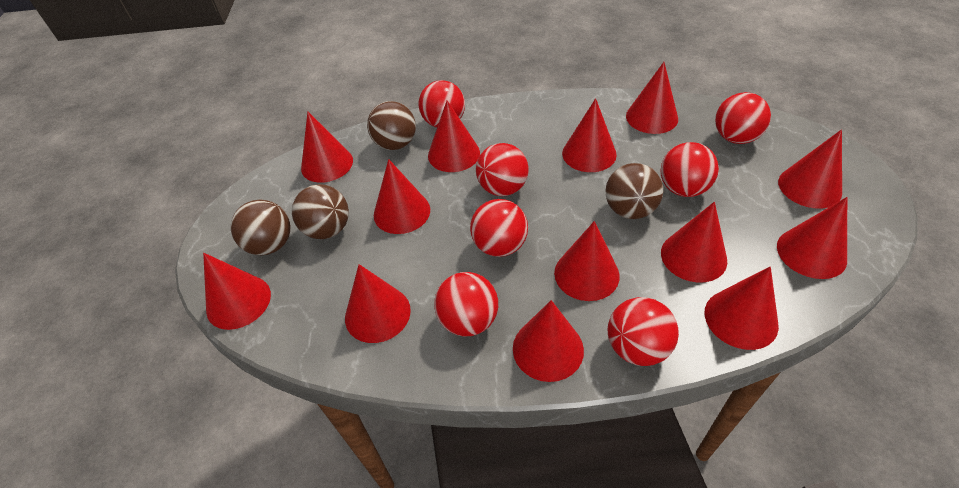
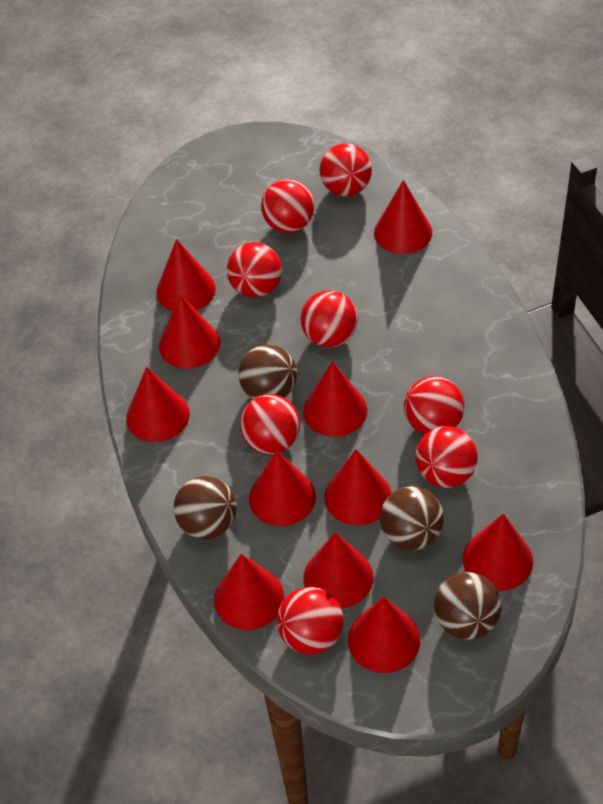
red ball: [419,80,465,128] [434,272,498,336] [470,199,528,257] [476,143,529,196] [608,297,679,366] [660,142,719,197] [715,92,771,144] = 7 -> [227,242,282,298] [240,394,300,454] [261,179,314,233] [277,587,344,655] [301,290,358,348] [320,143,372,196] [404,376,464,435] [415,426,478,488] = 8
red cone: [203,253,271,330] [301,111,353,183] [345,264,411,343] [374,159,430,234] [428,101,480,172] [513,300,584,382] [554,221,620,301] [562,98,617,172] [626,62,678,134] [661,202,727,283] [705,266,779,350] [777,197,847,279] [778,129,842,209] = 13 -> [126,367,190,442] [156,239,216,311] [159,294,220,369] [214,554,284,630] [249,450,316,526] [303,361,367,437] [303,532,373,608] [324,449,391,525] [348,596,420,673] [374,180,432,254] [463,514,533,591] = 11

